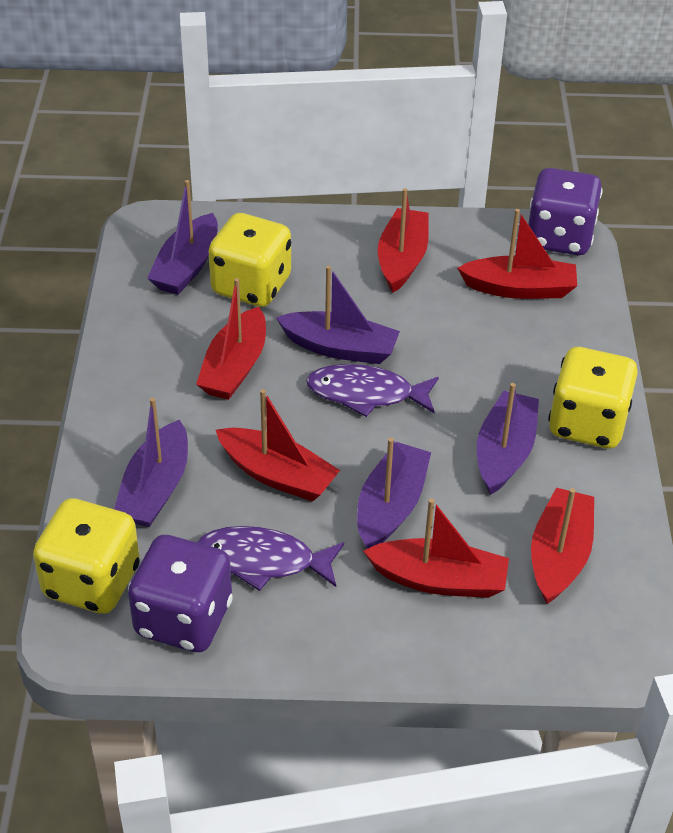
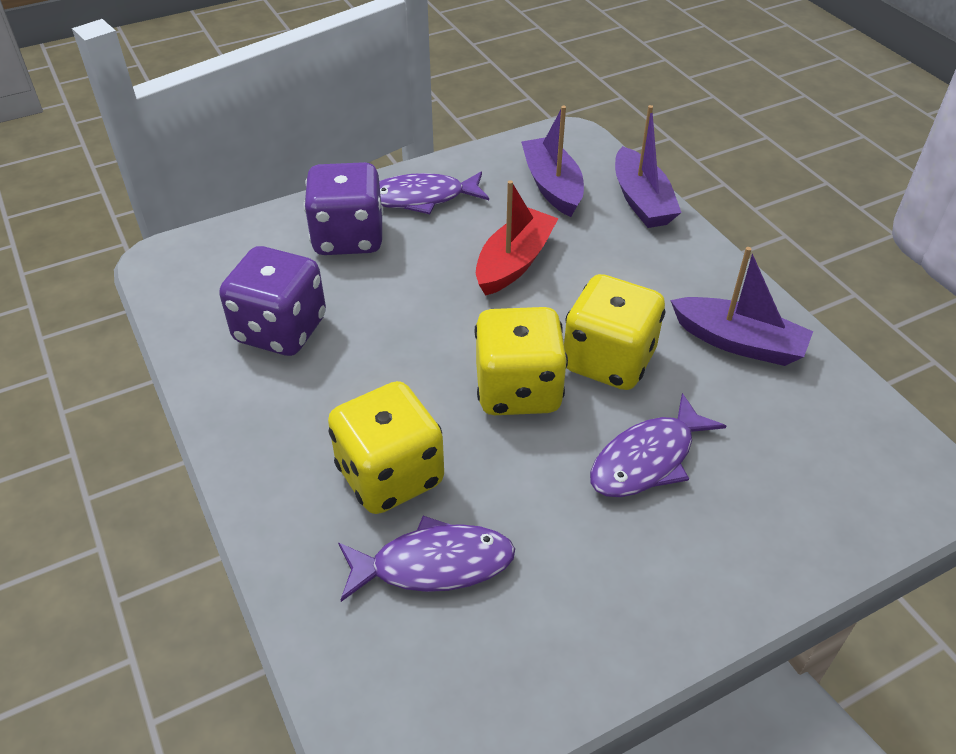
purple boat: [114,398,188,527] [147,180,218,295] [276,265,400,364] [357,438,431,549] [477,383,539,495] = 5 -> [521,106,584,217] [615,105,682,228] [670,247,813,366] = 3
purple fish: [197,526,344,591] [306,364,439,417] = 2 -> [338,516,515,602] [379,171,489,214] [590,393,726,497] = 3
red boat: [196,278,266,400] [216,389,340,502] [363,498,509,598] [378,188,429,293] [457,209,577,299] [531,488,594,604] = 6 -> [476,180,559,296] = 1

